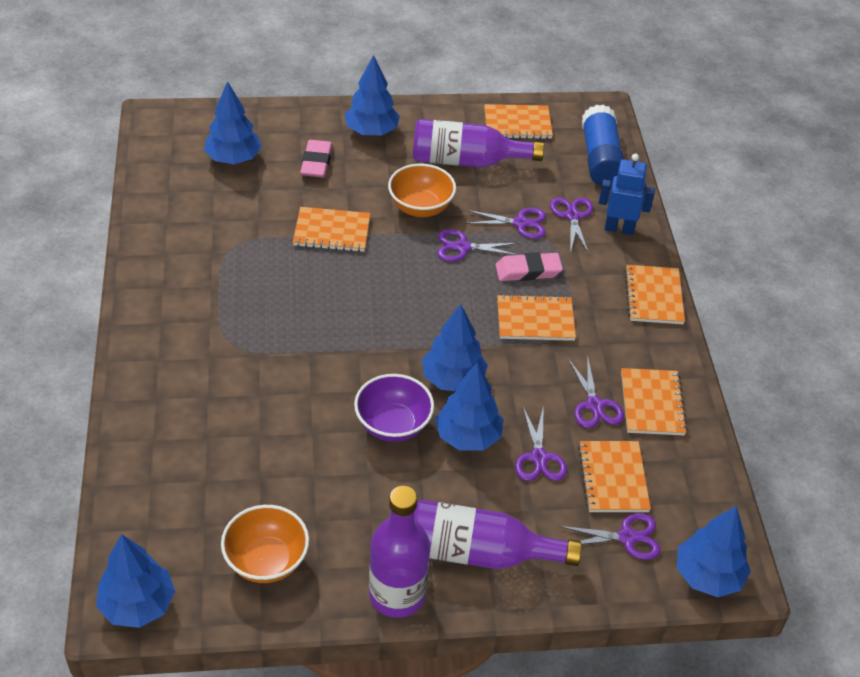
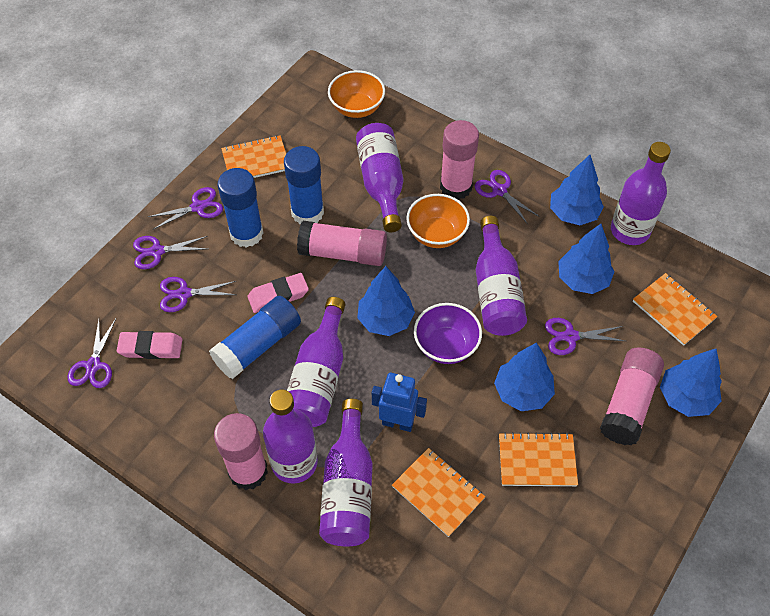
blue glue stick: [582,104,624,186] = 1 -> [209,296,301,379] [217,168,264,248] [284,146,324,224] = 3
blue tree: [96,534,175,628] [204,81,262,164] [344,55,400,136] [422,304,488,391] [435,362,504,450] [677,506,751,597] = 6 -> [357,266,415,336] [494,342,555,411] [550,155,604,225] [558,224,615,294] [660,349,722,417] = 5
orange notebook: [293,207,370,252] [484,104,553,139] [497,294,576,341] [578,441,651,512] [621,368,687,435] [625,265,685,324] = 6 -> [221,135,286,178] [392,448,485,537] [499,432,578,486] [633,273,718,346] = 4
pink glue stick: none = 0 -> [214,413,268,490] [297,221,387,266] [440,120,479,200] [600,347,664,445] = 4
purple bottle: [369,486,430,618] [413,119,544,167] [414,500,582,569] = 3 -> [263,389,318,484] [287,297,345,427] [319,399,373,546] [356,123,403,232] [476,216,527,336] [611,142,671,245] = 6

